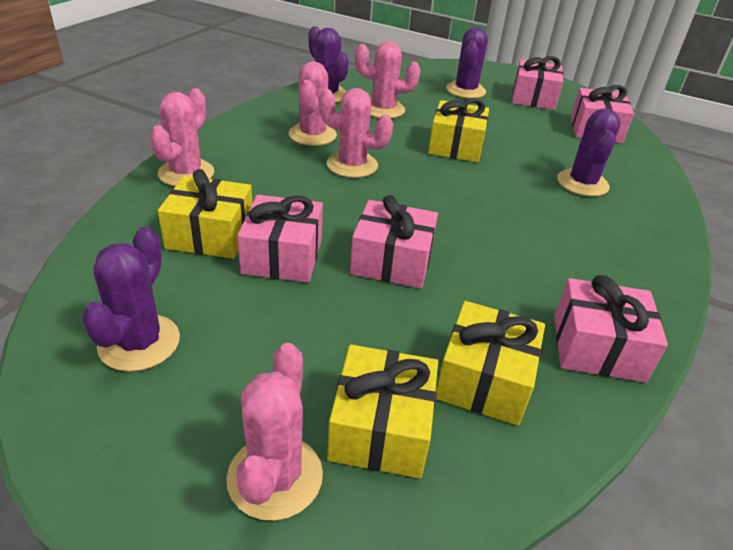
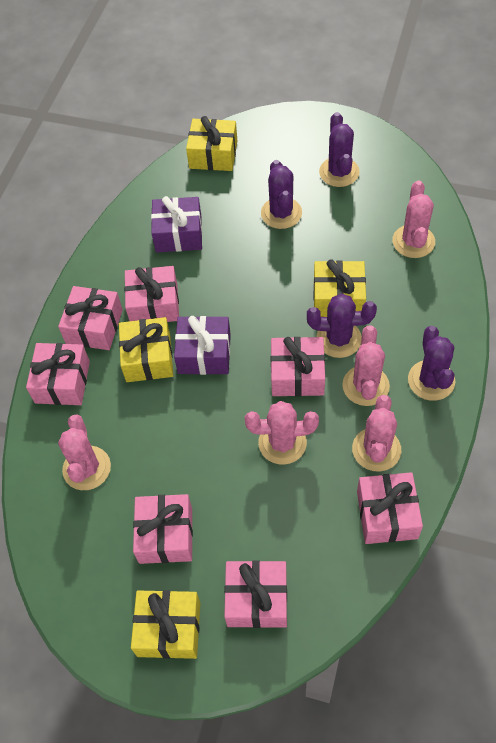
pink gift: [237,195,323,282] [350,195,438,288] [512,56,563,110] [554,275,668,382] [571,85,634,143] = 5 -> [26,343,90,405] [58,286,123,350] [124,266,179,322] [133,494,193,564] [224,560,287,628] [271,337,325,396] [357,472,423,544] = 7
purple gift: none = 0 -> [151,196,202,253] [174,316,231,375] = 2

